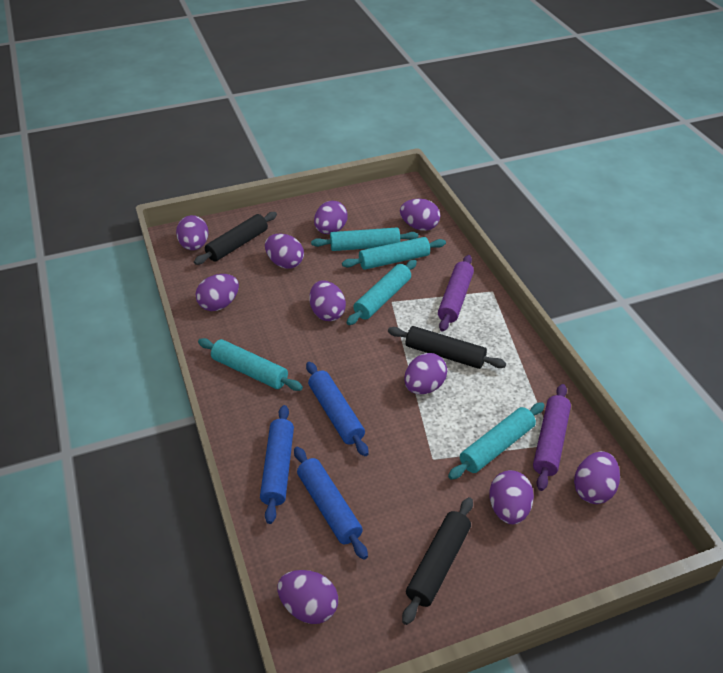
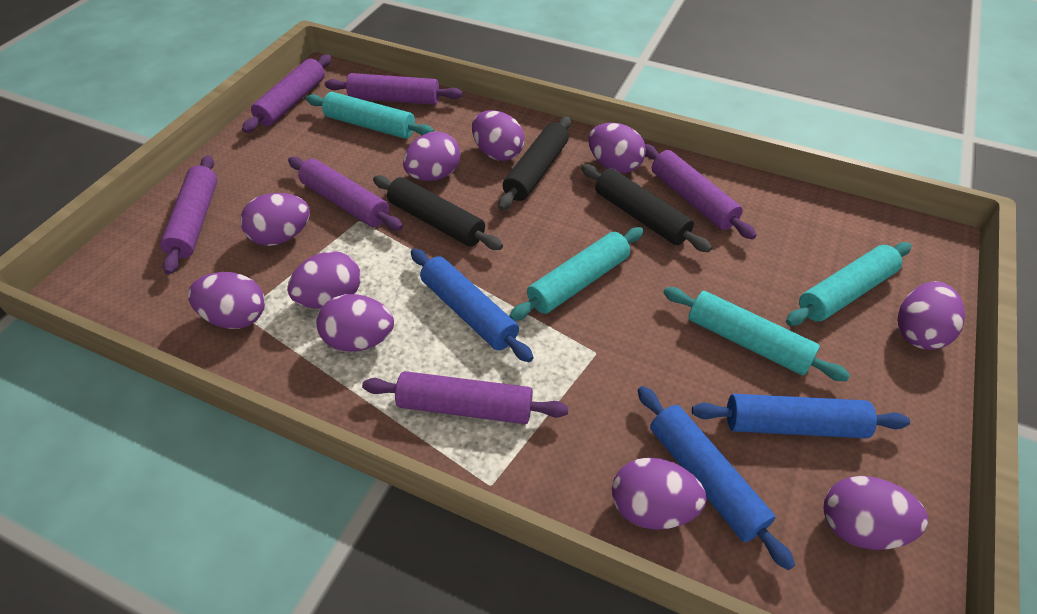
purple rolling pin: [438,255,474,332] [533,384,571,491] = 2 -> [160,155,217,274] [242,55,331,133] [288,157,403,231] [325,73,462,105] [362,371,569,424] [645,144,757,240] = 6
turquoise rolling pin: [198,338,303,391] [311,227,418,251] [342,237,446,269] [347,260,417,325] [448,402,545,480] = 5 -> [306,92,434,139] [509,227,643,321] [663,287,850,381] [786,242,911,326] = 4

